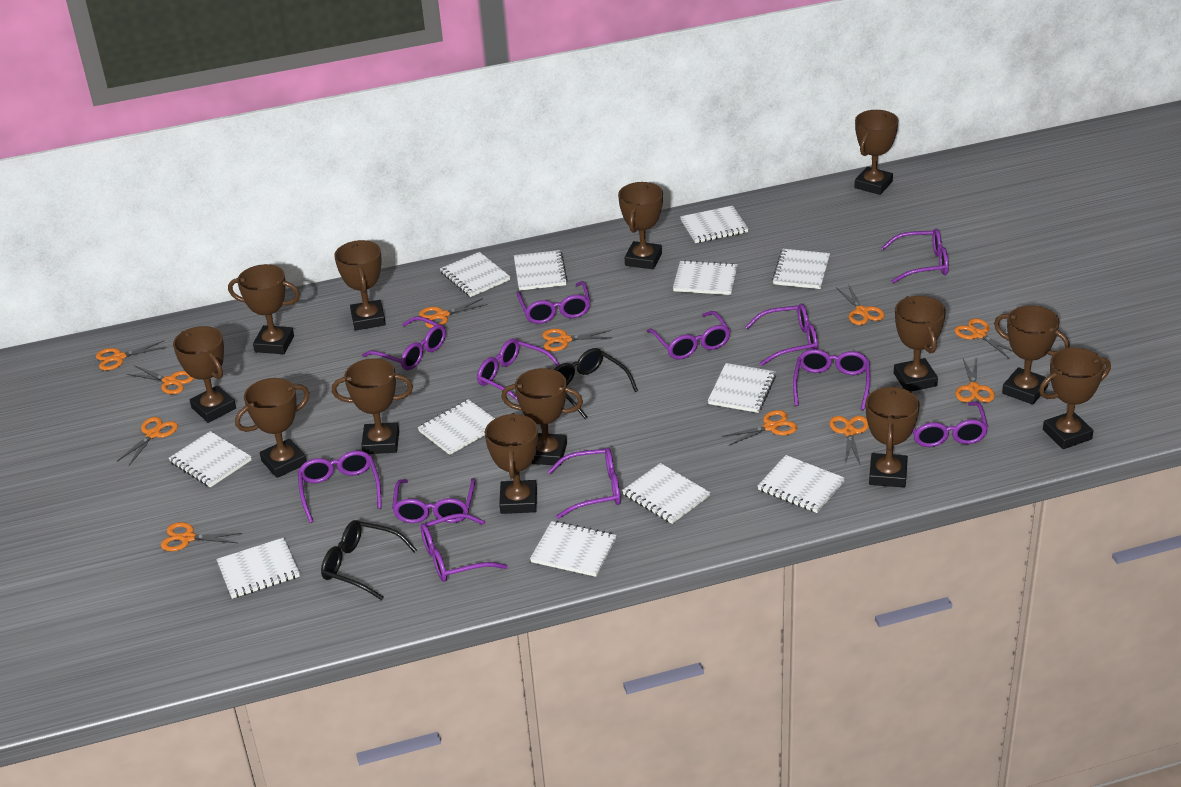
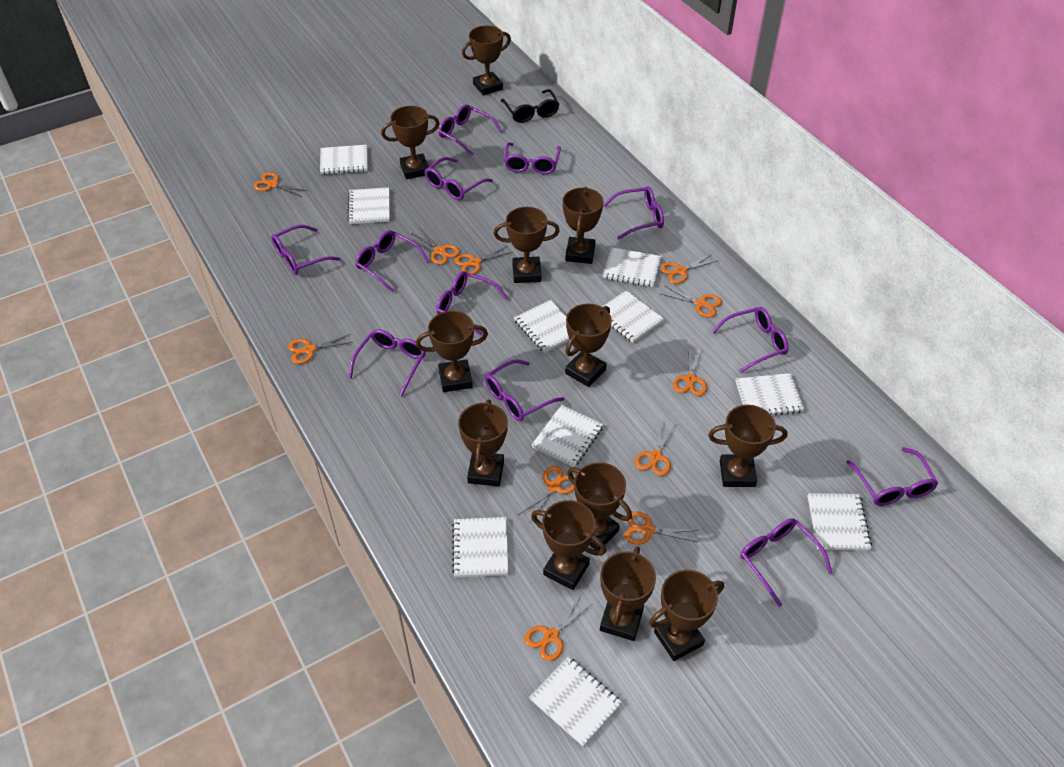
black glasses: [321,520,417,600] [553,348,638,419] = 2 -> [501,89,559,123] = 1
brown trophy: [173,326,236,423] [228,264,300,354] [235,378,310,478] [332,358,413,454] [334,240,386,330] [485,413,538,514] [501,368,583,466] [618,182,663,269] [854,110,899,195] [866,386,920,488] [894,296,946,392] [994,305,1070,405] [1039,348,1111,449] = 13 -> [381,106,440,179] [416,311,488,392] [458,400,508,486] [462,25,511,96] [494,207,560,283] [531,500,606,590] [563,187,603,264] [565,303,612,387] [567,462,632,550] [600,546,656,641] [649,570,724,661] [708,405,787,487] = 12
white notebook: [169,431,252,487] [216,538,300,599] [418,399,495,455] [440,252,510,297] [514,250,568,291] [530,521,616,577] [622,463,710,524] [673,260,738,295] [680,206,748,243] [708,363,776,413] [758,455,845,513] [772,249,830,289] = 12 -> [320,145,368,175] [347,187,390,224] [452,517,509,578] [514,300,570,353] [529,657,622,747] [532,405,603,467] [602,290,664,343] [603,247,661,287] [736,373,805,415] [808,493,872,551] = 10

